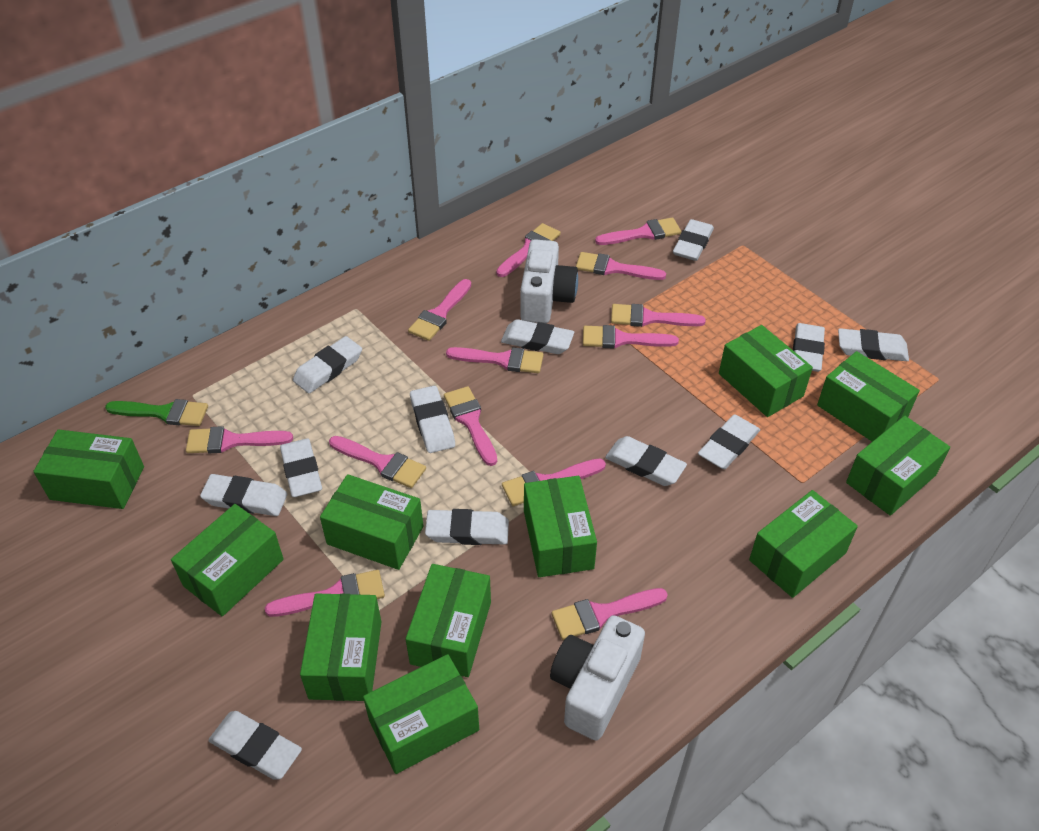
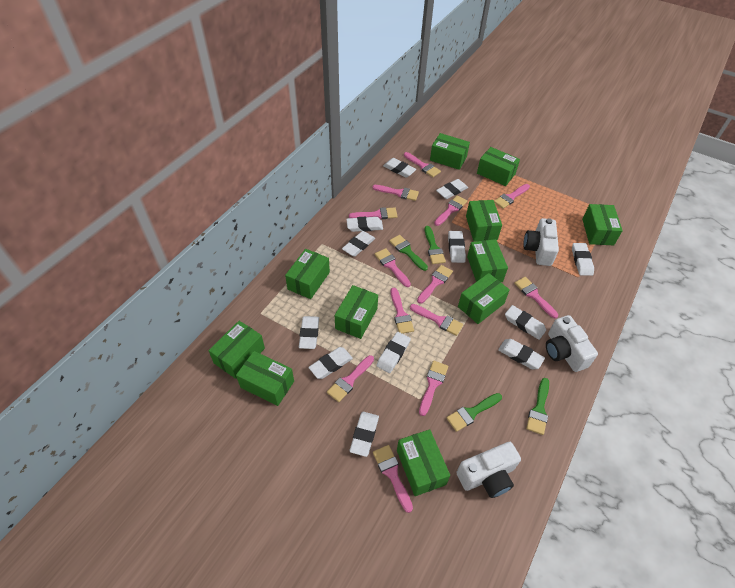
green brush: [105,399,208,426] = 1 -> [389,235,428,271] [425,226,446,264] [447,393,502,432] [526,378,549,435] = 4
white camera: [520,239,578,323] [550,615,645,741] = 2 -> [456,442,521,498] [523,218,559,266] [546,315,598,372] = 3

